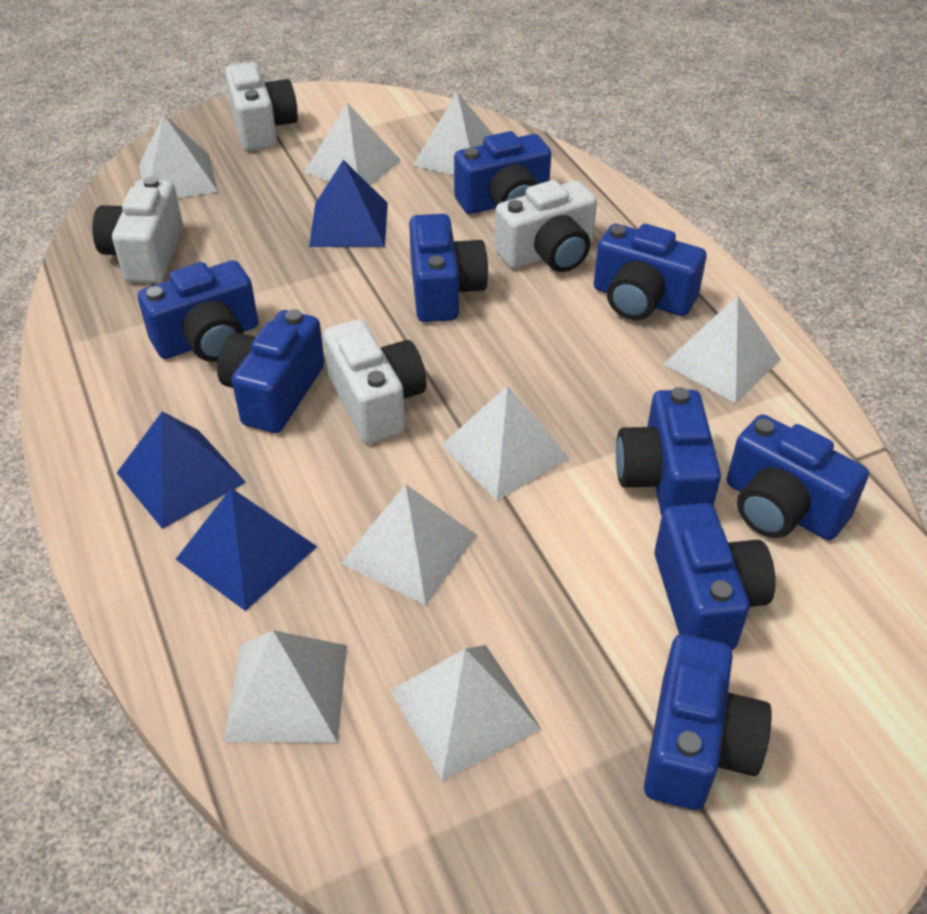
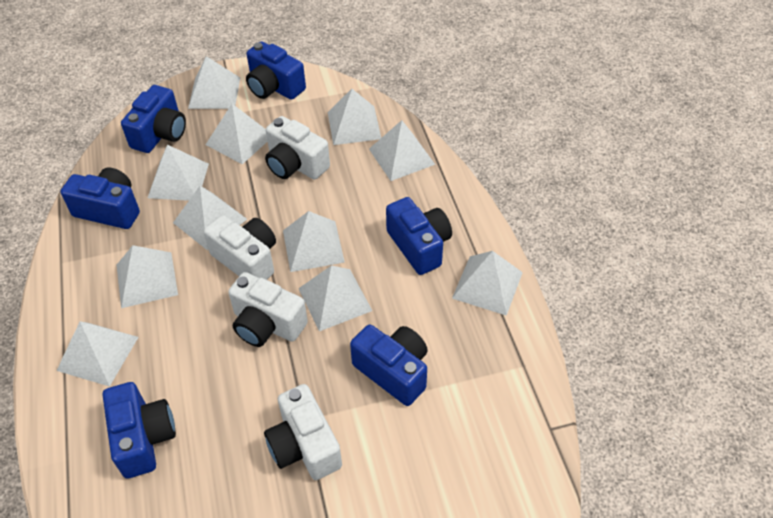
blue camera: [138,260,258,362] [217,309,325,433] [409,214,488,322] [454,131,551,214] [594,224,707,320] [616,387,721,516] [644,634,772,810] [654,503,776,650] [726,414,869,540] = 9 -> [60,167,140,229] [103,382,176,479] [121,85,186,153] [246,41,306,100] [350,324,428,406] [386,197,452,275] = 6
blue pyramid: [117,412,246,529] [176,488,317,611] [309,160,388,247] = 3 -> none = 0
white pyramid: [139,115,218,198] [224,630,347,743] [304,103,401,185] [340,484,477,605] [390,645,542,781] [412,92,493,175] [441,386,569,501] [663,296,781,404] = 8 -> [56,321,138,387] [117,245,178,308] [148,145,209,201] [173,186,247,250] [188,56,240,109] [206,104,268,164] [283,211,345,272] [298,265,372,331] [328,89,381,145] [369,120,435,181] [452,251,523,316] = 11

